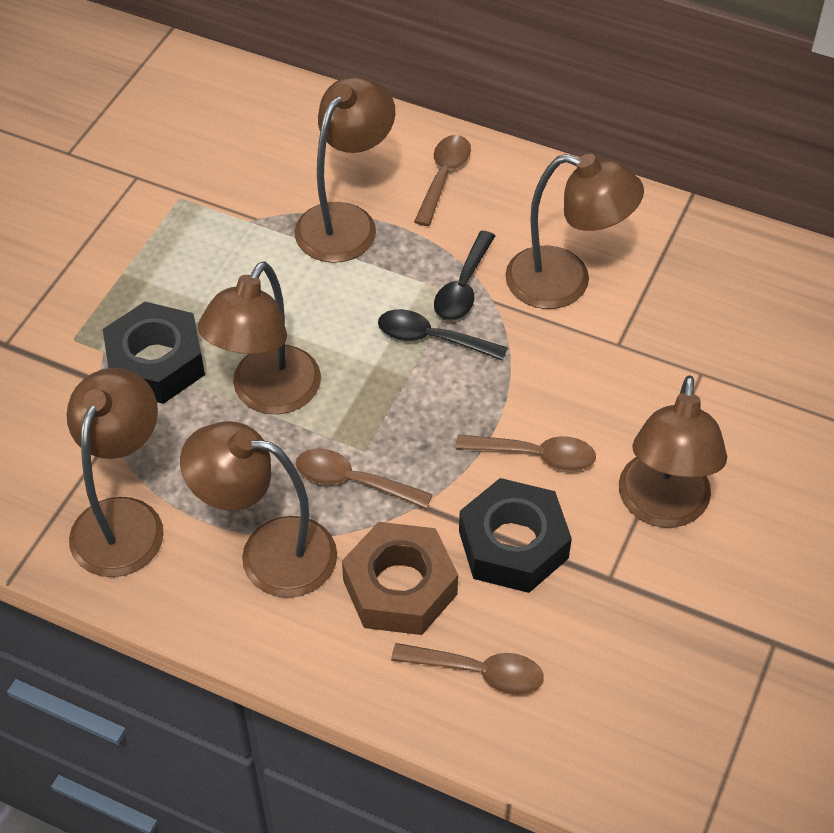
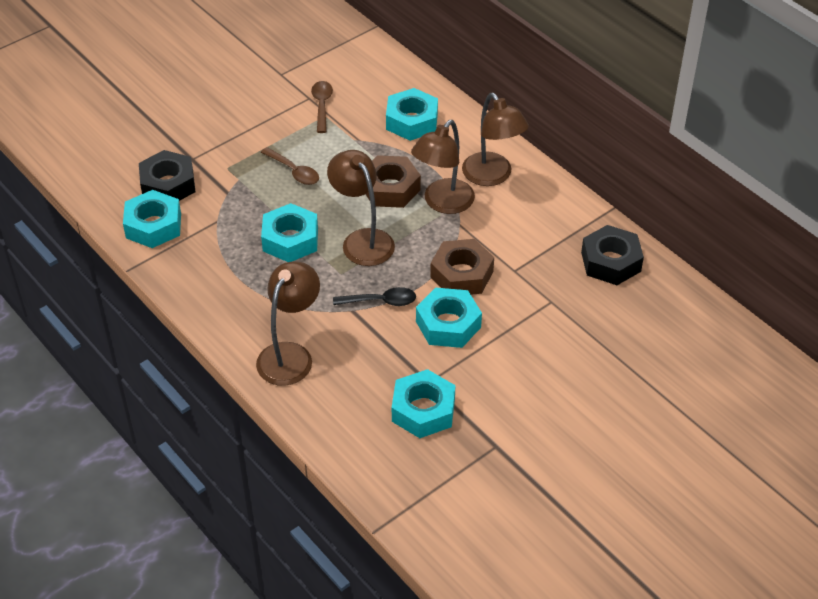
black spoon: [378,309,508,361] [434,231,495,321] = 2 -> [333,287,416,306] = 1
brown lamp: [66,368,164,577] [180,421,337,598] [198,262,321,414] [294,76,395,263] [505,154,644,309] [619,375,727,528] = 6 -> [256,262,320,386] [327,150,395,266] [411,120,475,214] [462,93,529,186] = 4
brown nut: [342,522,458,635] = 1 -> [365,155,421,208] [430,239,494,295] = 2
brown spoon: [296,449,433,509] [391,643,544,695] [414,135,471,226] [456,435,596,471] = 4 -> [261,147,319,185] [311,81,333,133] = 2
turquoise nut: none = 0 -> [123,190,181,248] [261,203,318,262] [386,88,438,141] [392,369,456,438] [416,287,482,348] = 5

